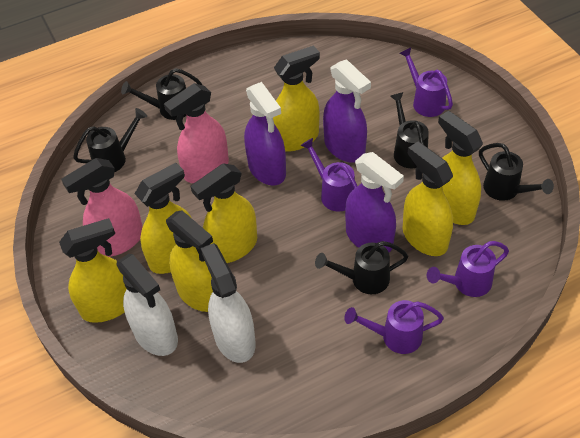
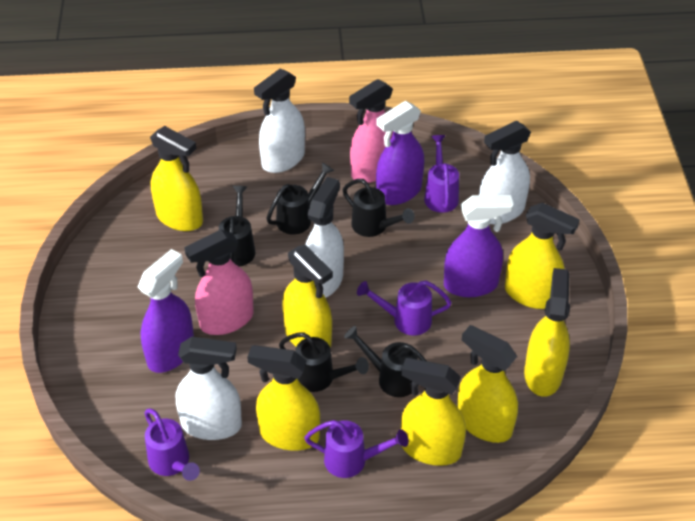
white spray bottle: [117,254,178,356] [201,243,256,363] = 2 -> [176,337,242,440] [254,68,305,173] [305,177,344,298] [479,121,531,224] = 4

